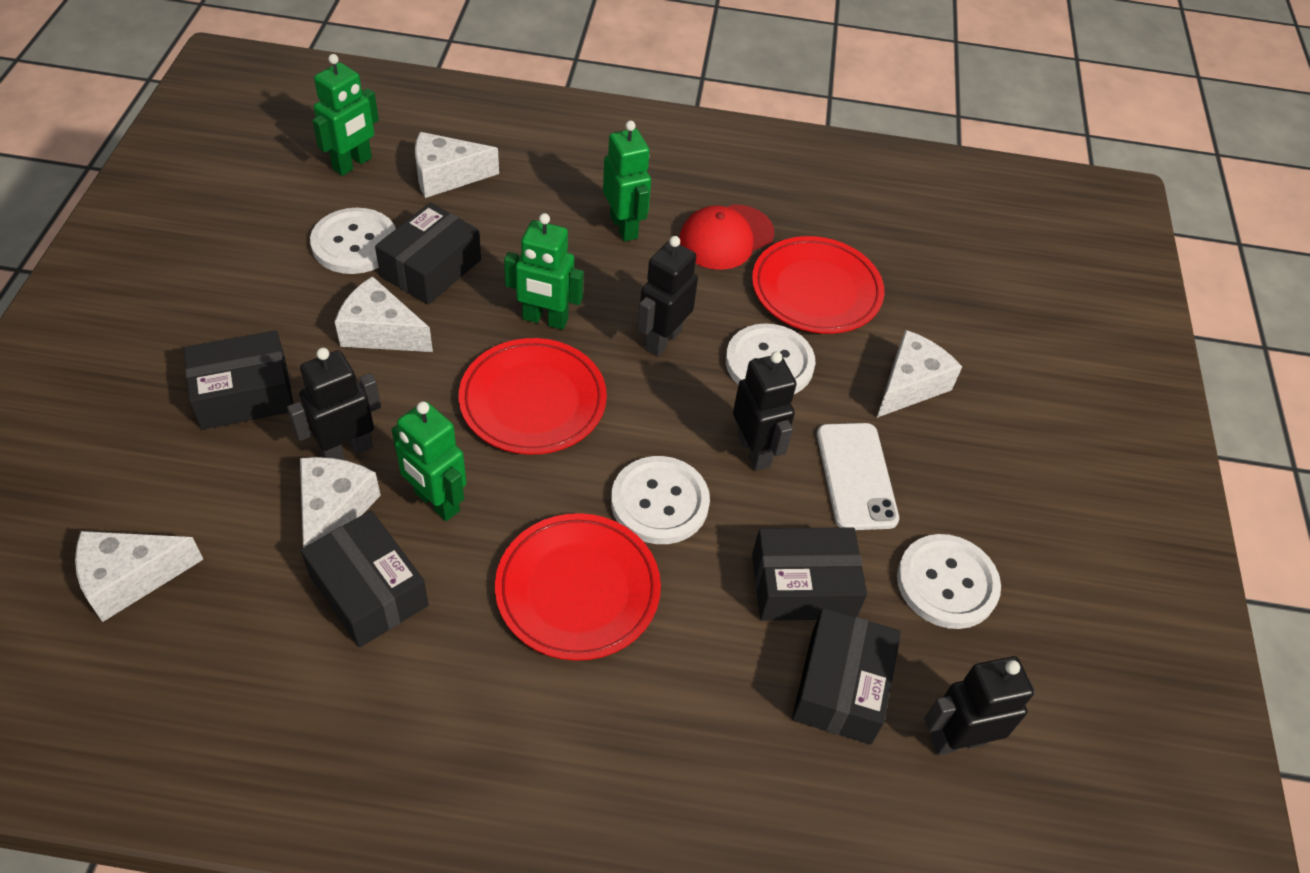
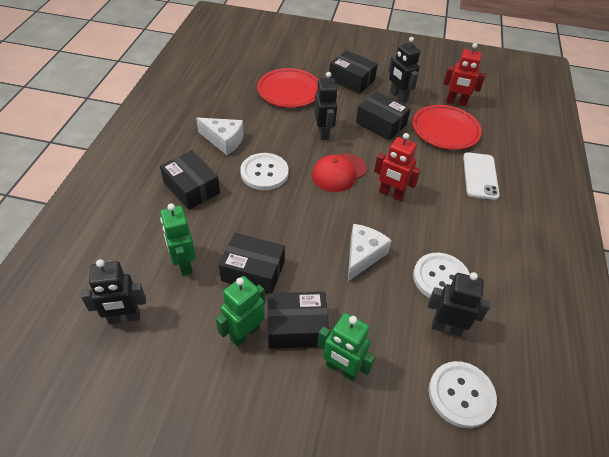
green robot: [312,54,379,176] [392,401,466,521] [504,213,584,330] [603,121,651,242] = 4 -> [160,203,196,276] [216,276,265,347] [317,313,375,381] = 3
red plate: [459,338,607,455] [495,513,661,661] [752,236,884,334] = 3 -> [257,68,318,108] [413,105,482,150] = 2
red robot: none = 0 -> [374,133,421,201] [443,43,486,106] = 2
white button: [310,208,396,274] [611,456,710,544] [726,323,815,394] [897,534,1001,629] = 4 -> [240,153,289,190] [413,253,470,298] [428,361,497,428] = 3
white cheese: [75,531,204,622] [300,457,381,548] [335,276,433,352] [415,132,499,198] [877,330,962,418] = 5 -> [196,117,244,155] [348,224,392,281] = 2

